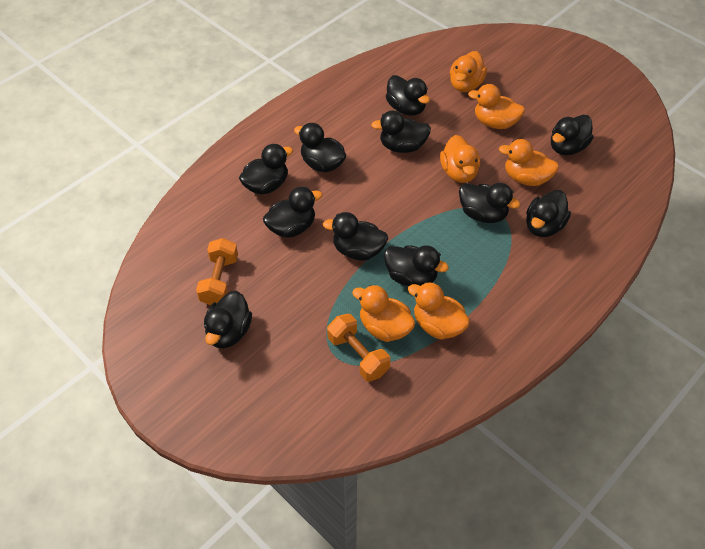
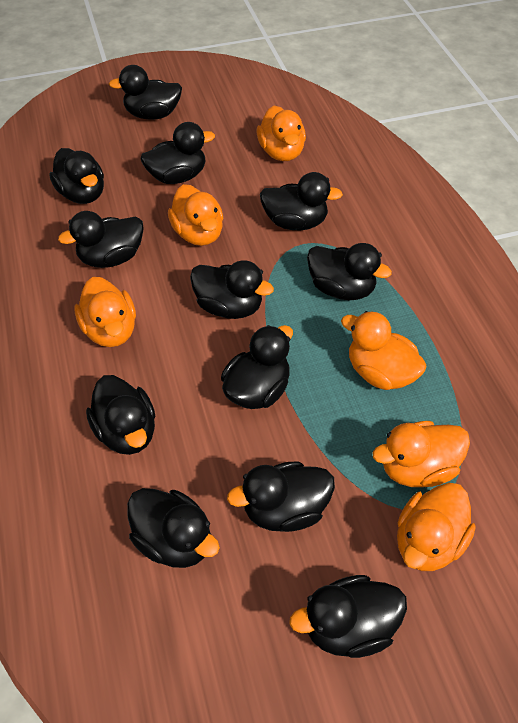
black duck: [204,291,252,348] [239,144,293,195] [263,187,323,238] [294,123,346,173] [323,212,388,261] [371,110,431,153] [384,245,449,286] [386,75,430,116] [459,183,520,223] [526,190,571,237] [551,115,593,155] = 11 -> [50,148,104,204] [58,211,144,268] [86,375,155,455] [109,65,182,120] [127,488,220,568] [141,122,215,184] [190,260,274,319] [221,325,293,409] [227,461,335,532] [260,172,343,230] [289,575,407,658] [307,243,392,300] = 12
orange dumbbell: [196,238,238,305] [327,314,390,382] = 2 -> none = 0

